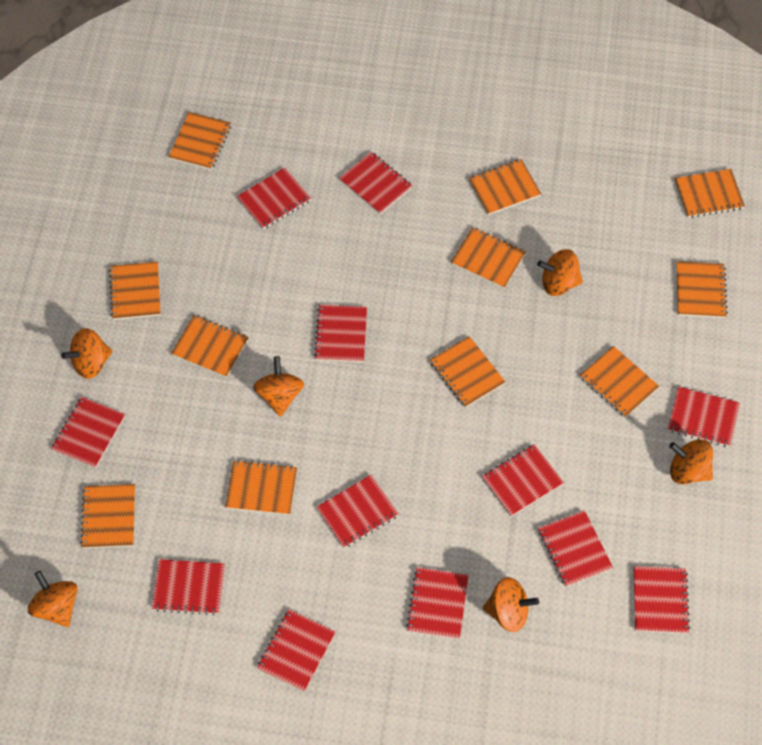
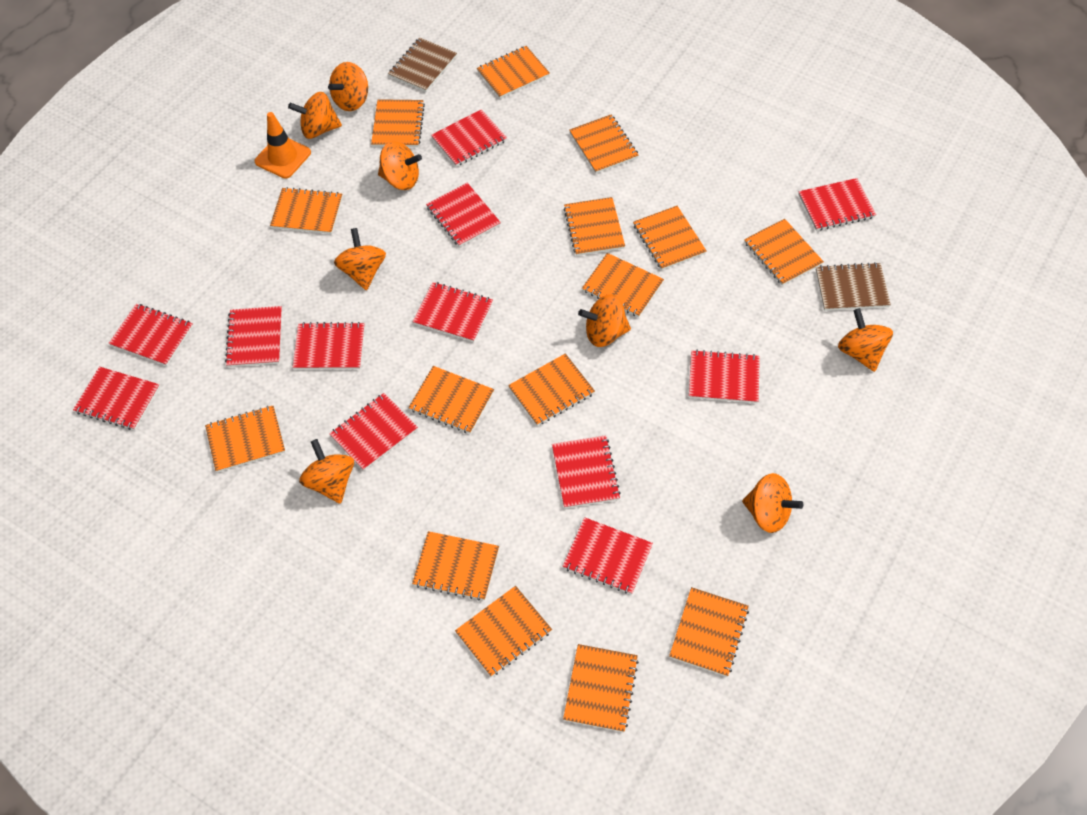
brown notebook: none = 0 -> [388,37,457,92] [816,262,891,311] = 2
orange notebook: [80,484,135,548] [109,262,161,320] [169,112,231,170] [171,315,249,378] [225,460,297,515] [430,336,505,408] [451,227,526,288] [468,159,541,215] [580,346,659,418] [675,169,745,218] [677,261,728,318] = 11 -> [205,406,285,472] [270,187,342,234] [371,99,425,147] [408,366,494,434] [412,531,499,601] [455,586,552,677] [477,46,550,98] [508,353,595,426] [563,197,625,256] [563,644,639,732] [569,115,639,173] [582,253,664,317] [633,206,707,270] [669,587,749,677] [744,219,824,286] = 15
orange spinning top: [28,571,78,627] [61,328,112,379] [253,356,304,417] [483,577,539,632] [537,249,583,296] [669,439,713,484] = 6 -> [288,92,342,139] [299,439,354,504] [328,62,368,111] [334,228,386,290] [378,141,422,190] [578,294,631,347] [742,473,803,533] [838,308,893,372] = 8
orange traffic cone: none = 0 -> [255,112,311,179] = 1

